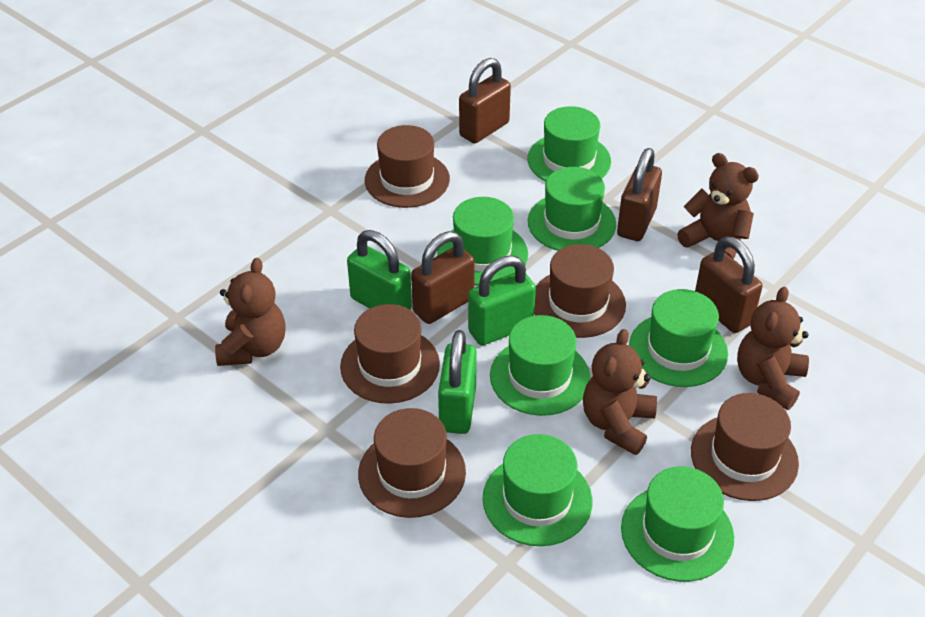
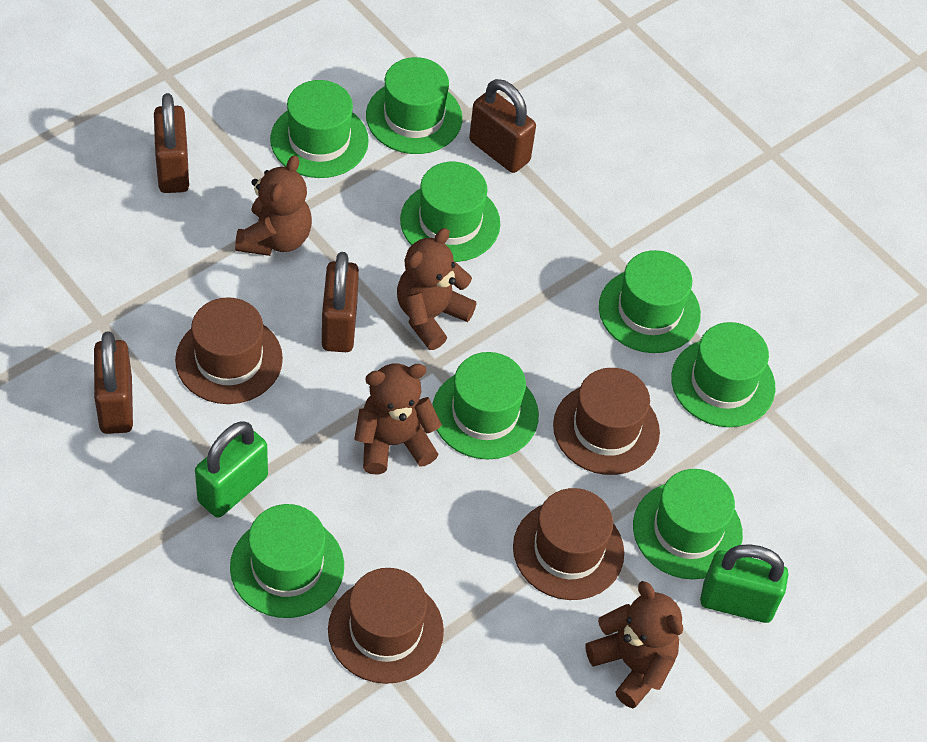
brown hat: [340,304,440,404] [358,408,466,518] [365,125,450,208] [534,244,626,338] [691,393,799,501] = 5 -> [175,297,283,404] [328,568,444,684] [513,488,624,600] [553,368,660,475] = 4
green hat: [437,197,528,286] [483,434,592,546] [490,315,590,416] [527,106,611,181] [528,167,616,251] [621,466,734,582] [629,289,728,387] = 7 -> [230,504,344,618] [270,80,369,178] [366,57,462,154] [400,162,500,262] [432,352,539,460] [599,250,701,353] [633,469,743,580] [671,322,776,427] = 8
green padlock: [347,230,412,310] [438,330,477,434] [468,255,536,345] = 3 -> [195,421,268,518] [700,544,788,623] = 2

